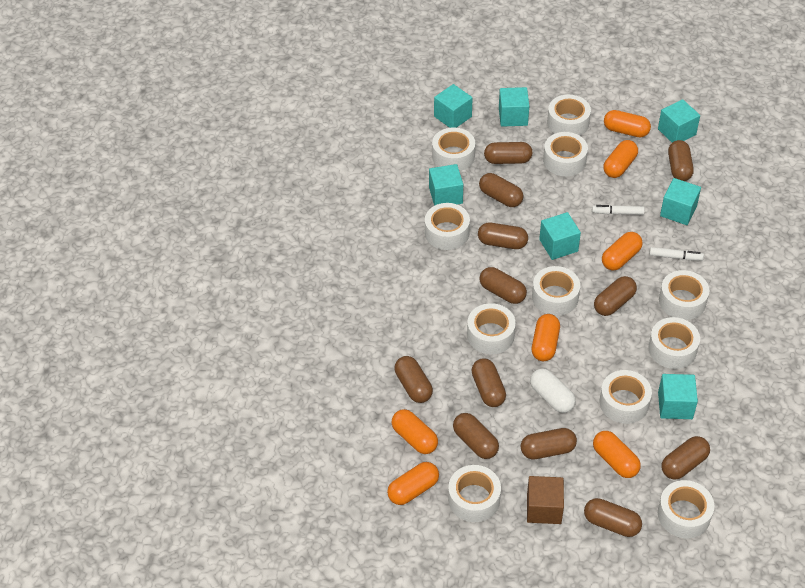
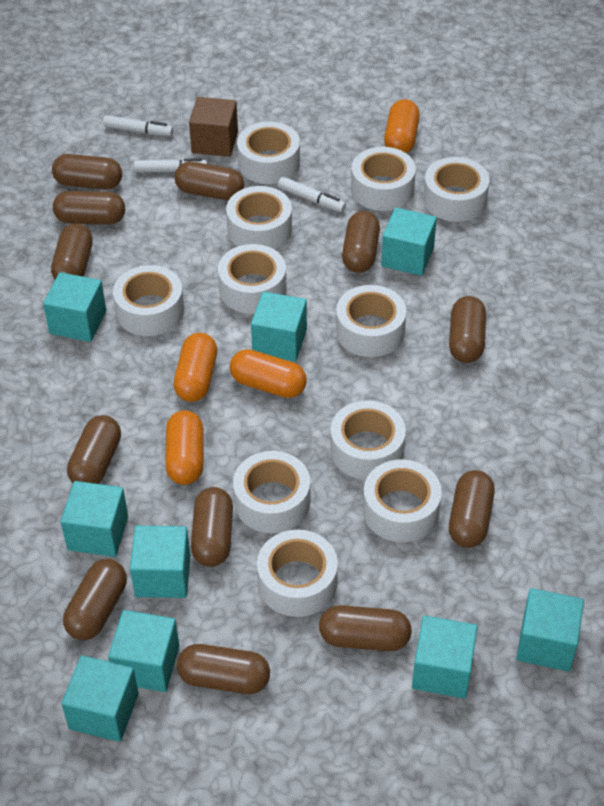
orange capsule: [387,462,439,505] [392,409,438,454] [532,314,560,361] [593,431,641,478] [602,232,643,271] [603,140,638,178] [604,110,651,137] = 7 -> [165,410,204,485] [174,333,217,402] [230,349,307,398] [384,99,420,154] = 4
turquoise cube: [429,164,463,206] [434,84,473,128] [499,87,529,127] [539,212,581,260] [658,99,700,142] [658,374,698,419] [660,178,701,225] = 7 -> [43,272,106,342] [61,481,128,557] [61,655,139,742] [108,610,179,692] [130,526,190,598] [251,292,307,362] [381,207,437,276] [412,615,478,698] [516,588,584,671] = 9
white capsule: [530,368,576,413] = 1 -> none = 0
white marker: [592,205,645,215] [649,247,704,261] = 2 -> [103,115,173,136] [134,158,207,173] [278,177,346,212] = 3

